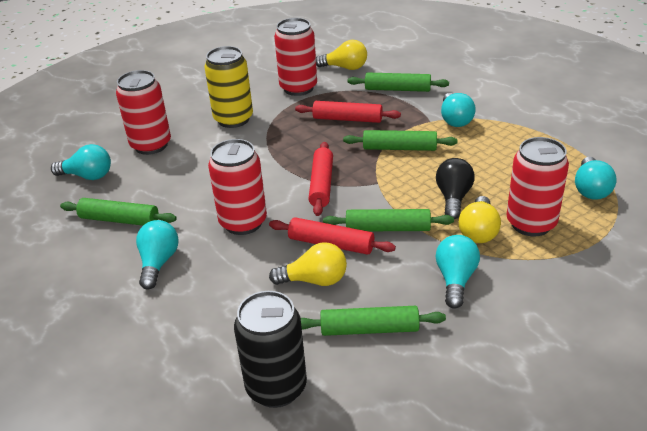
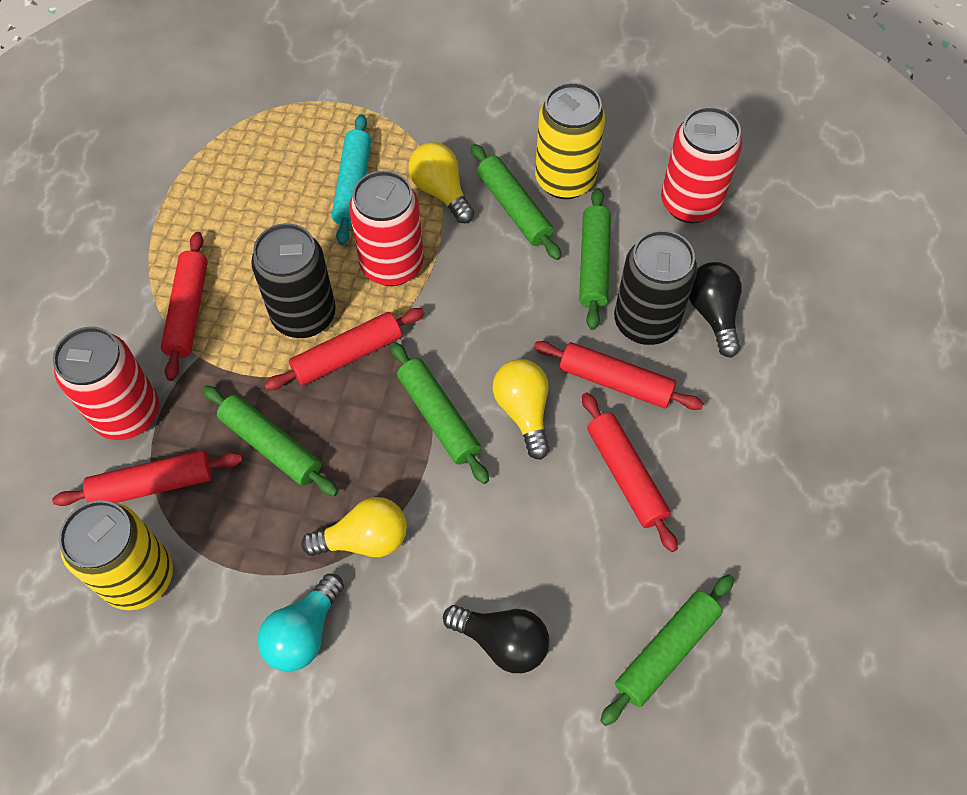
black can: [234,291,307,408] = 1 -> [251,223,336,338] [614,230,697,345] = 2
black light bulb: [436,158,475,219] = 1 -> [443,605,549,673] [689,262,742,358] = 2
red can: [116,70,171,155] [208,139,267,235] [274,18,317,96] [506,137,569,236] = 4 -> [53,327,159,440] [349,170,424,286] [661,107,742,223] = 3
red rolling pin: [269,217,396,255] [295,101,401,123] [309,142,333,216] = 3 -> [52,450,242,506] [161,232,208,381] [264,308,425,390] [534,341,704,410] [582,392,678,552] = 5
turquoise light bulb: [51,144,111,180] [136,220,179,290] [436,235,480,309] [441,93,476,127] [575,157,617,200] = 5 -> [257,574,344,672] = 1
turquoise rolling pin: none = 0 -> [332,114,371,245] = 1
yellow can: [204,46,253,128] = 1 -> [59,500,173,610] [535,82,605,199] = 2

